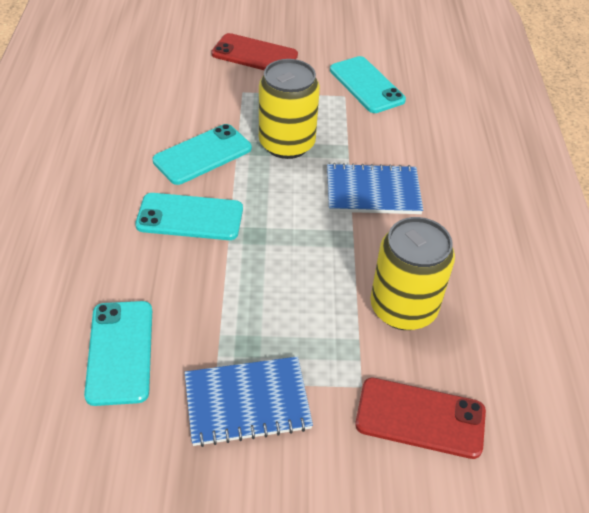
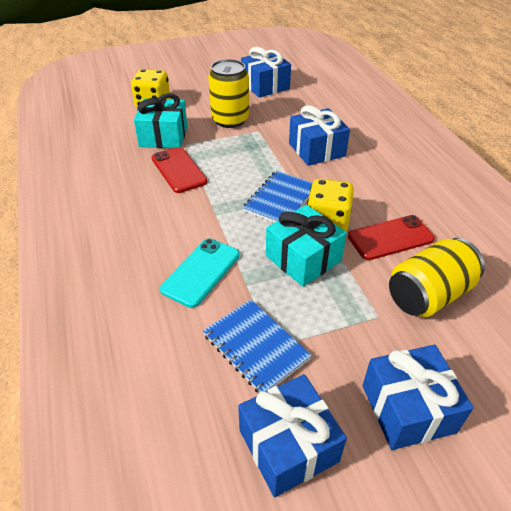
blue gift: none = 0 -> [238,374,347,497] [241,47,291,98] [289,105,350,166] [362,345,473,450] = 4
turquoise gift: none = 0 -> [134,93,187,148] [266,205,347,287] = 2
turquoise phone: [84,301,152,406] [135,193,243,240] [152,124,252,185] [330,56,406,113] = 4 -> [160,238,239,308] = 1
yellow dice: none = 0 -> [131,69,170,108] [307,179,354,232] = 2

